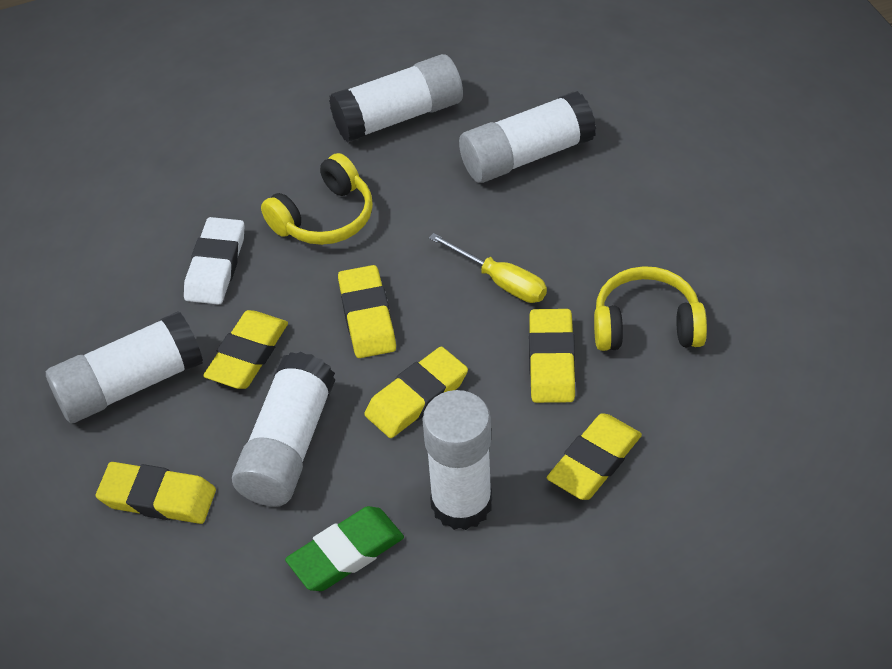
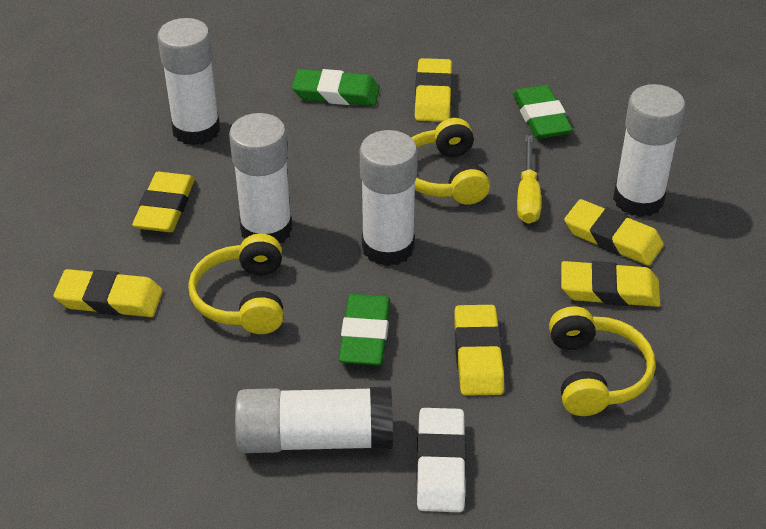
green eraser: [285,506,404,591] = 1 -> [292,69,380,106] [339,294,390,365] [513,85,573,139] = 3
yellow headphones: [261,153,373,245] [594,266,707,351] = 2 -> [188,234,284,334] [412,118,490,205] [549,306,655,416] = 3

